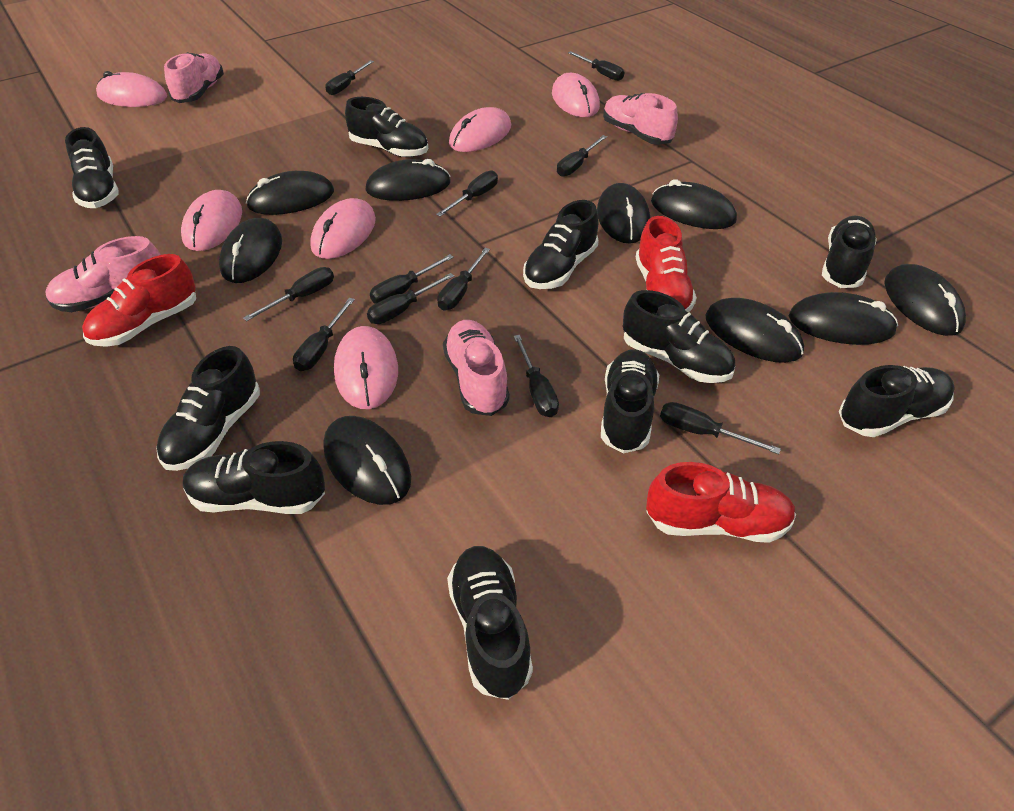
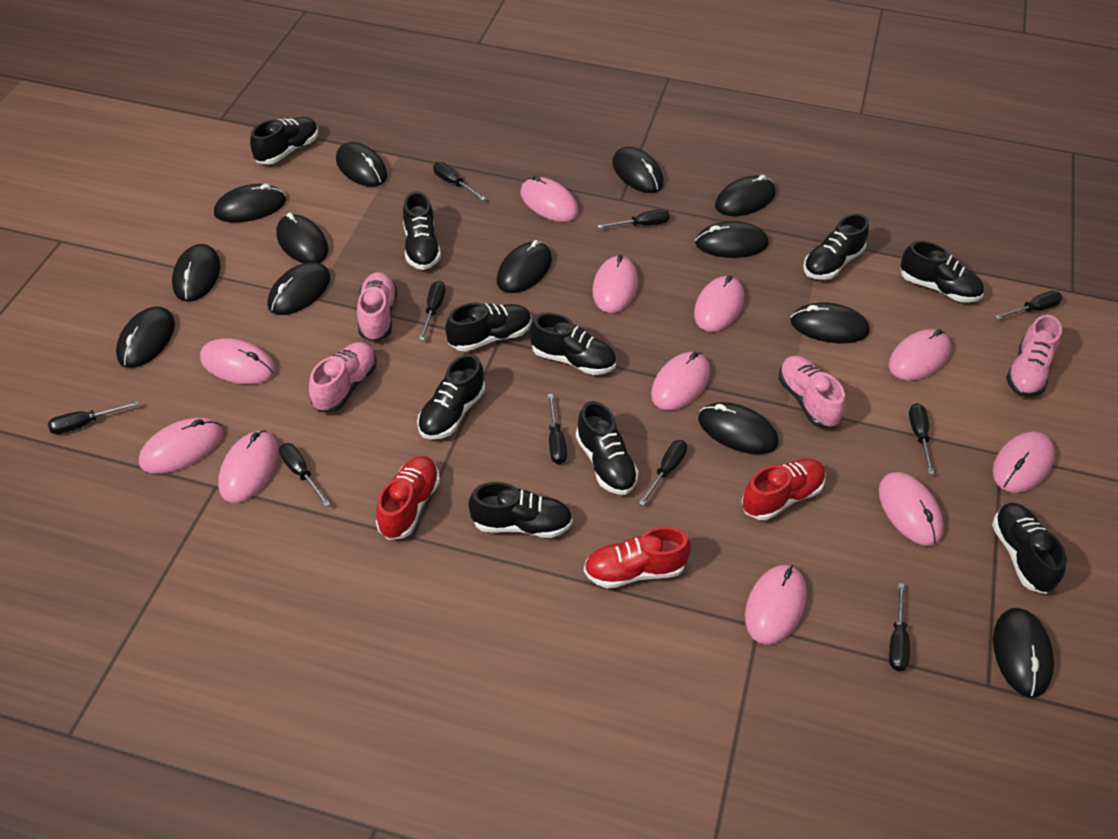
black mouse: [219,218,282,283] [246,171,334,215] [323,416,411,505] [365,159,451,201] [597,183,650,244] [651,179,737,229] [705,298,804,363] [789,292,898,345] [884,264,966,336] = 9 -> [116,306,175,368] [172,244,220,302] [214,184,286,223] [267,262,331,315] [276,213,329,263] [336,142,387,187] [497,240,552,293] [612,147,664,193] [695,221,768,258] [698,402,779,454] [715,175,776,216] [790,302,870,343] [993,608,1054,698] = 13
black screwdriver: [243,267,334,321] [293,298,355,371] [326,60,374,95] [367,273,454,324] [370,254,454,304] [436,171,498,217] [437,248,490,310] [514,335,559,417] [557,135,607,177] [568,51,624,81] [660,402,781,454] = 11 -> [48,401,139,434] [279,443,330,507] [419,281,445,340] [433,162,486,201] [548,394,567,464] [597,209,670,229] [639,440,687,506] [889,583,910,671] [909,403,934,475] [995,291,1062,320] = 10
pink mouse: [96,71,167,107] [181,190,242,251] [310,198,376,259] [334,326,398,409] [449,107,511,152] [552,73,600,117] = 6 -> [139,418,223,473] [200,338,276,384] [218,430,279,503] [520,175,579,222] [592,255,638,313] [651,352,710,410] [694,275,744,332] [745,565,807,645] [879,472,944,546] [889,329,951,381] [993,431,1055,493] = 11

